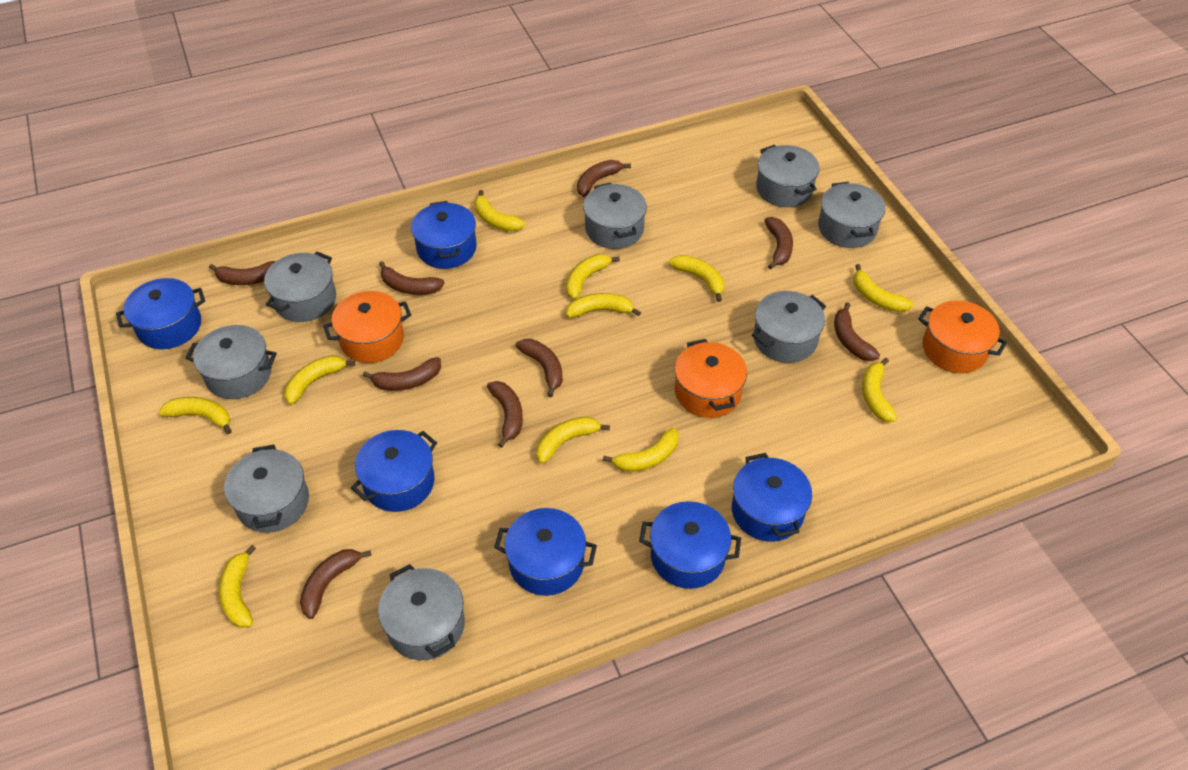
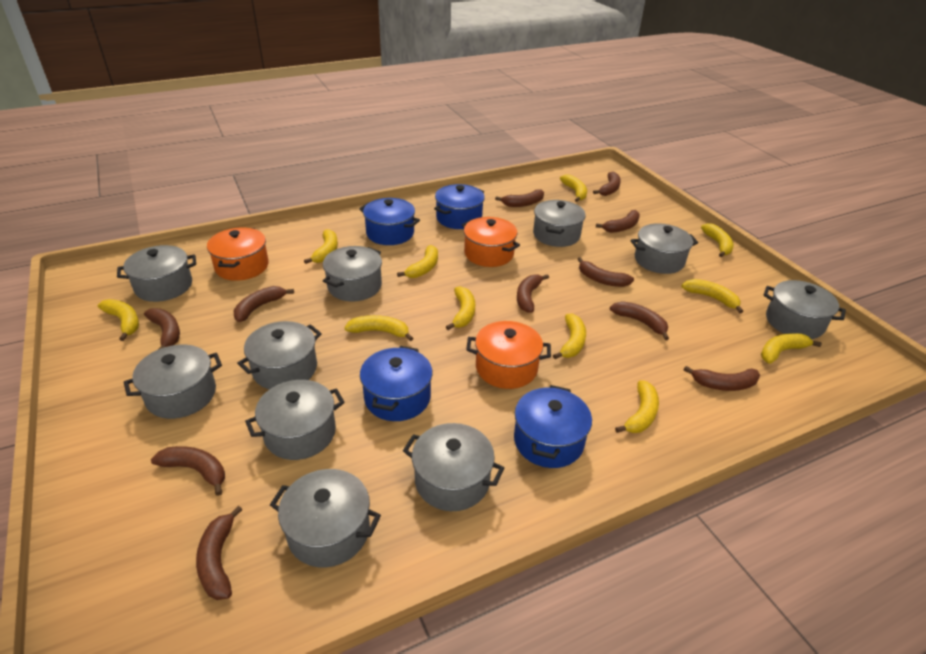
blue pot: [116,278,205,349] [351,430,437,512] [411,201,477,269] [494,508,597,596] [639,501,741,589] [732,453,812,542] = 6 -> [359,198,420,245] [360,346,433,421] [434,184,485,229] [514,385,592,468] = 4
brown banana: [209,261,276,285] [300,549,372,619] [363,357,441,391] [379,261,445,295] [487,381,523,448] [516,339,563,397] [577,160,631,197] [764,217,793,269] [834,302,880,361] = 9 -> [144,308,180,350] [151,446,225,496] [196,506,242,600] [233,286,294,322] [495,189,544,207] [517,274,549,313] [578,257,634,287] [593,172,621,196] [596,210,640,233] [610,301,669,340] [684,366,760,391] = 11
grey pot: [186,325,277,399] [224,444,309,533] [264,251,336,322] [378,564,465,660] [583,183,647,249] [752,291,826,363] [756,145,820,207] [818,182,885,248] = 8 -> [117,245,196,302] [124,345,222,419] [237,321,322,389] [245,380,345,460] [270,469,381,568] [323,246,382,302] [403,423,504,511] [533,200,586,247] [631,223,698,274] [763,280,846,339] = 10

